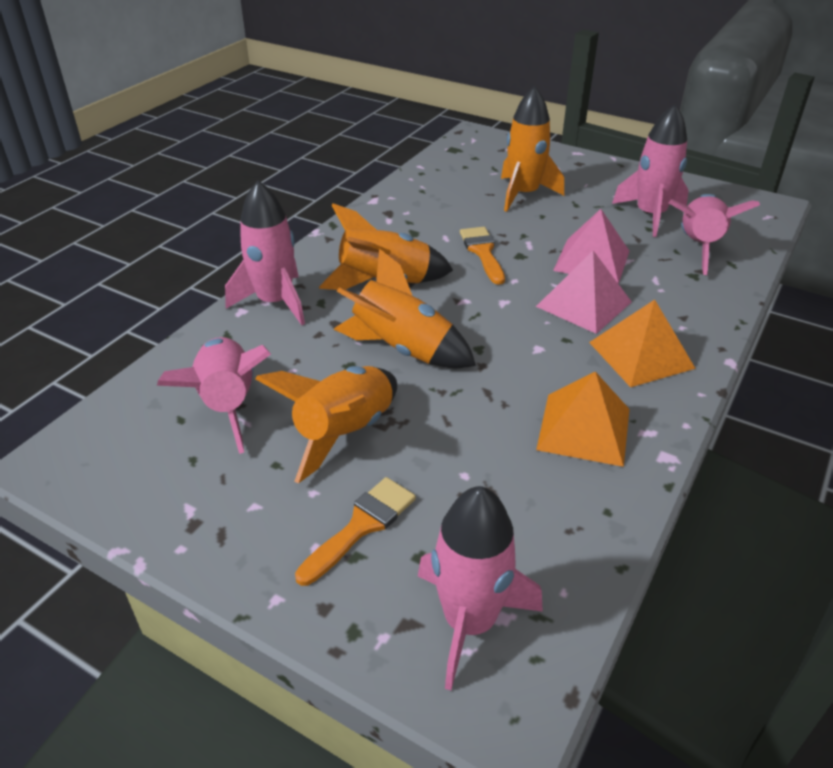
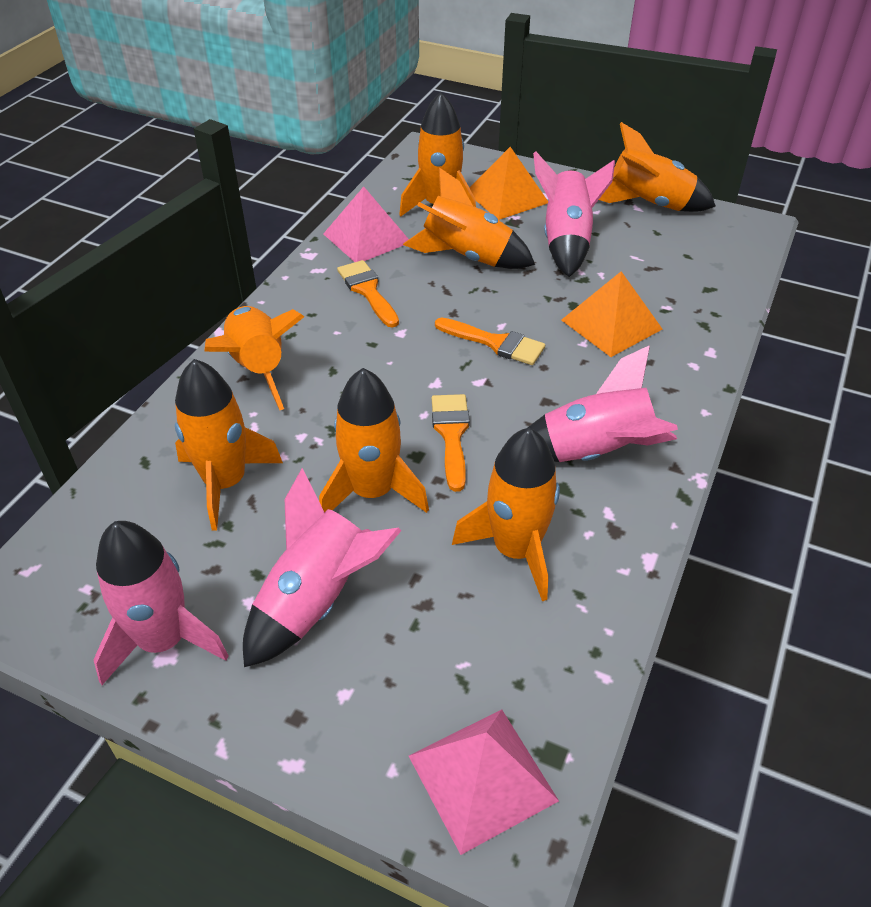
orange brush: [295,477,416,586] [460,227,505,285] = 2 -> [337,260,399,328] [432,394,470,492] [435,318,545,365] = 3
orange rocket: [256,366,397,483] [319,203,453,290] [334,249,476,368] [501,86,564,212] = 4 -> [175,359,283,530] [204,306,304,410] [319,368,429,513] [399,92,476,217] [403,168,535,269] [452,428,560,601] [599,122,716,212] = 7
pink rocket: [157,337,271,454] [225,180,305,325] [418,486,543,690] [612,104,689,237] [669,194,760,275] = 5 -> [94,521,229,685] [243,468,401,667] [528,345,678,462] [533,151,615,277] = 4

